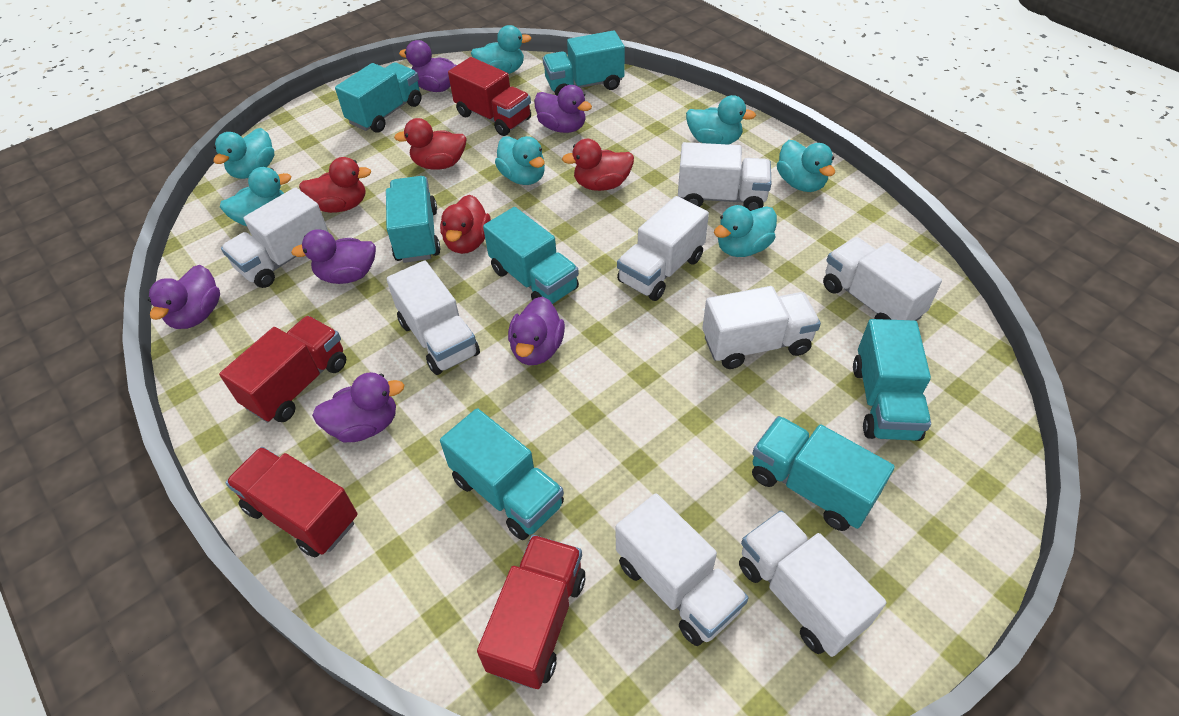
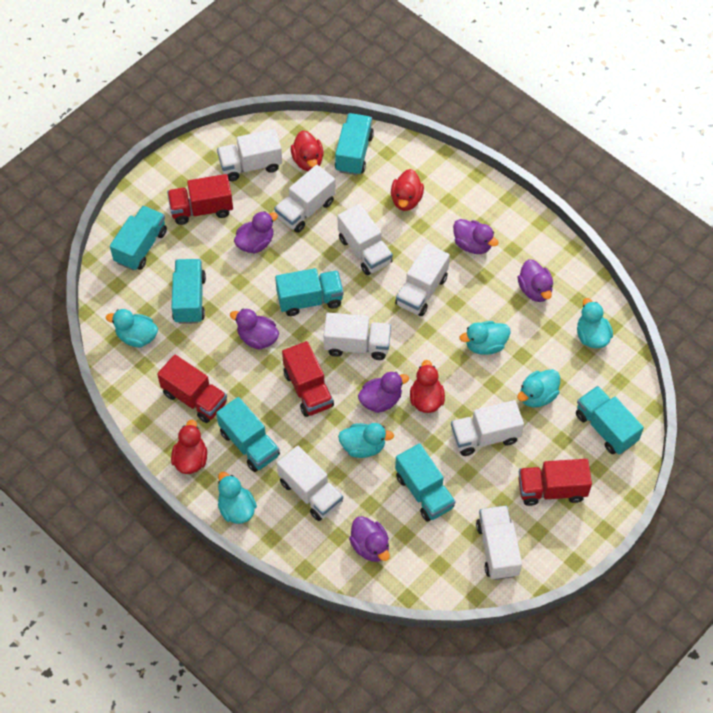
turquoise duck: [214,128,274,179] [220,167,291,226] [471,25,532,74] [495,136,545,185] [686,95,756,145] [714,205,777,257] [777,140,835,192] = 7 -> [106,309,158,347] [218,472,257,524] [338,423,394,458] [460,321,510,355] [517,369,560,408] [577,298,613,348] = 6

